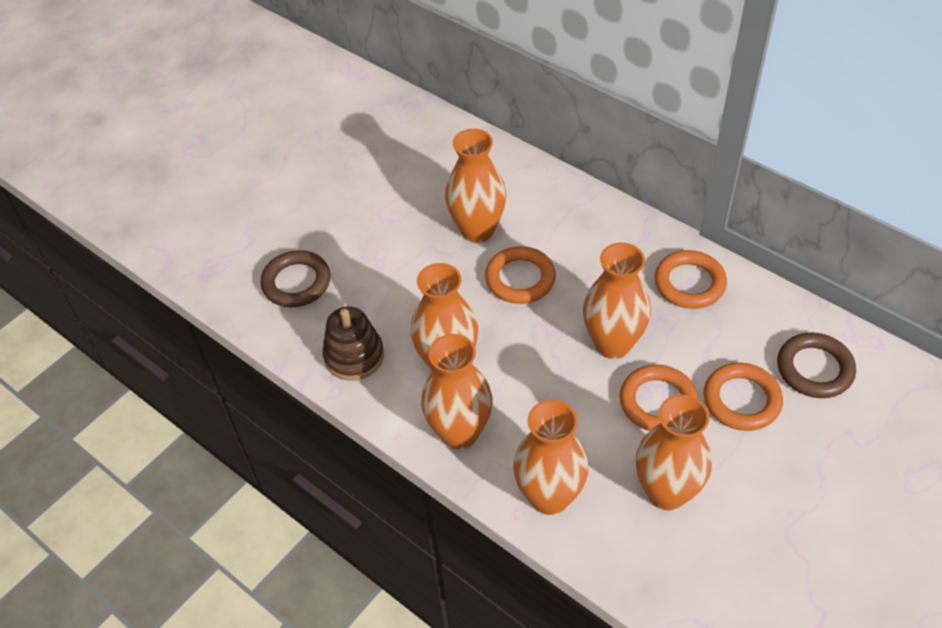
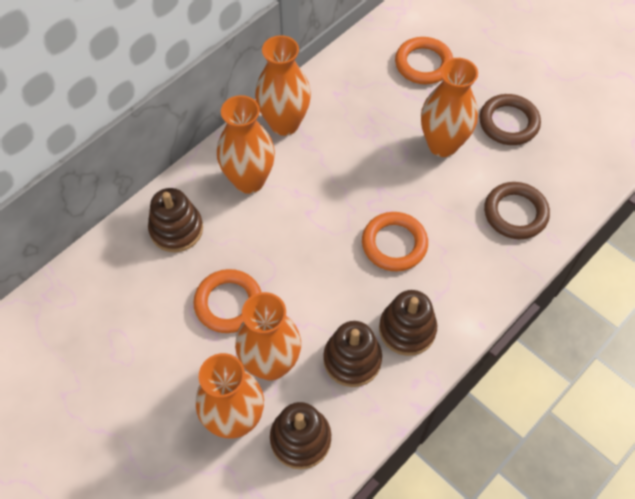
brown stacking toy: [322,307,384,381] = 1 -> [148,188,203,252] [270,402,331,469] [323,321,382,387] [379,290,437,356] = 4
orange ring: [485,246,556,304] [620,365,698,431] [654,250,727,309] [704,363,783,431] = 4 -> [194,269,261,333] [362,212,428,271] [395,37,453,84] = 3
orange vase: [411,263,478,371] [421,334,493,449] [445,129,506,243] [513,400,588,515] [583,243,651,359] [636,394,712,511] = 6 -> [196,353,264,438] [217,95,275,194] [235,292,301,381] [255,35,311,136] [421,58,478,157] = 5

